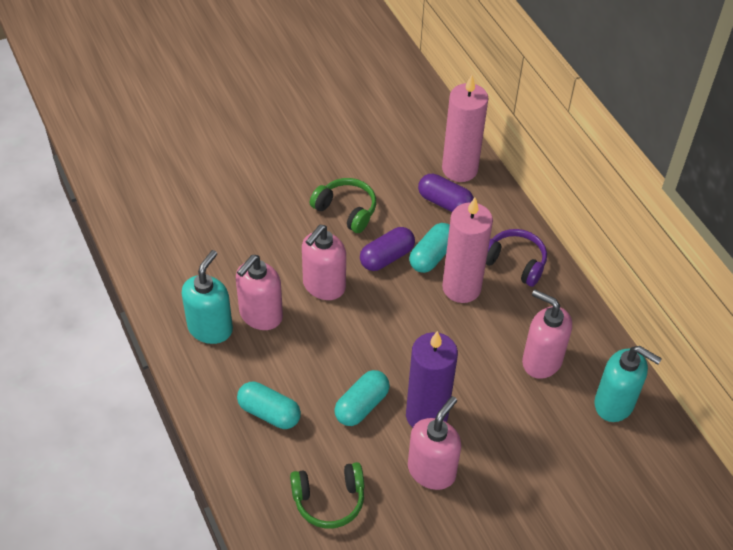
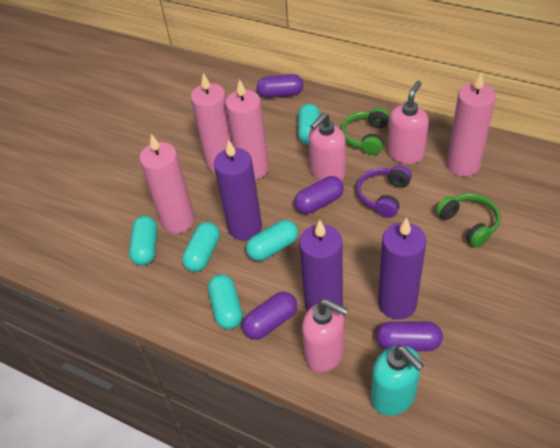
pink candle: [442,75,489,182] [442,198,493,303] = 2 -> [139,134,195,234] [191,73,233,172] [225,79,269,180] [447,72,496,177] = 4
pink soap dispenser: [236,255,283,330] [302,225,346,300] [408,396,461,490] [522,290,572,379] = 4 -> [302,299,349,372] [309,113,346,181] [388,81,429,164] = 3
purple candle: [406,331,458,428] = 1 -> [214,139,262,241] [299,220,343,311] [378,218,426,320] = 3
purple capsule: [360,227,415,271] [418,174,474,212] = 2 -> [242,291,297,340] [257,74,303,98] [294,176,344,214] [376,321,443,351] = 4
turquoise capsule: [237,382,301,429] [334,370,390,426] [409,223,450,273] = 3 -> [129,216,158,266] [182,222,220,272] [208,274,243,329] [246,220,298,261] [298,104,320,145] = 5
turquoise soap dispenser: [181,250,233,344] [594,346,662,422] = 2 -> [371,345,424,416] = 1

